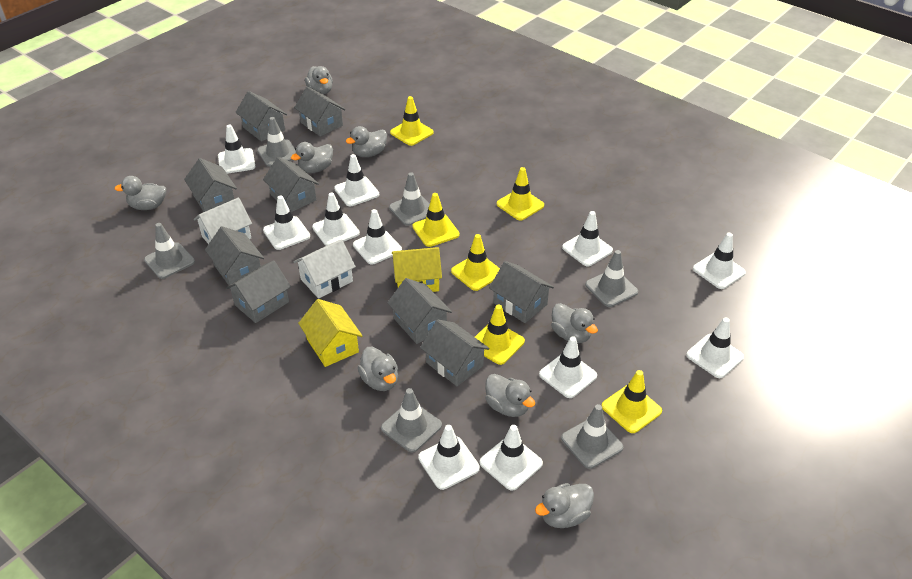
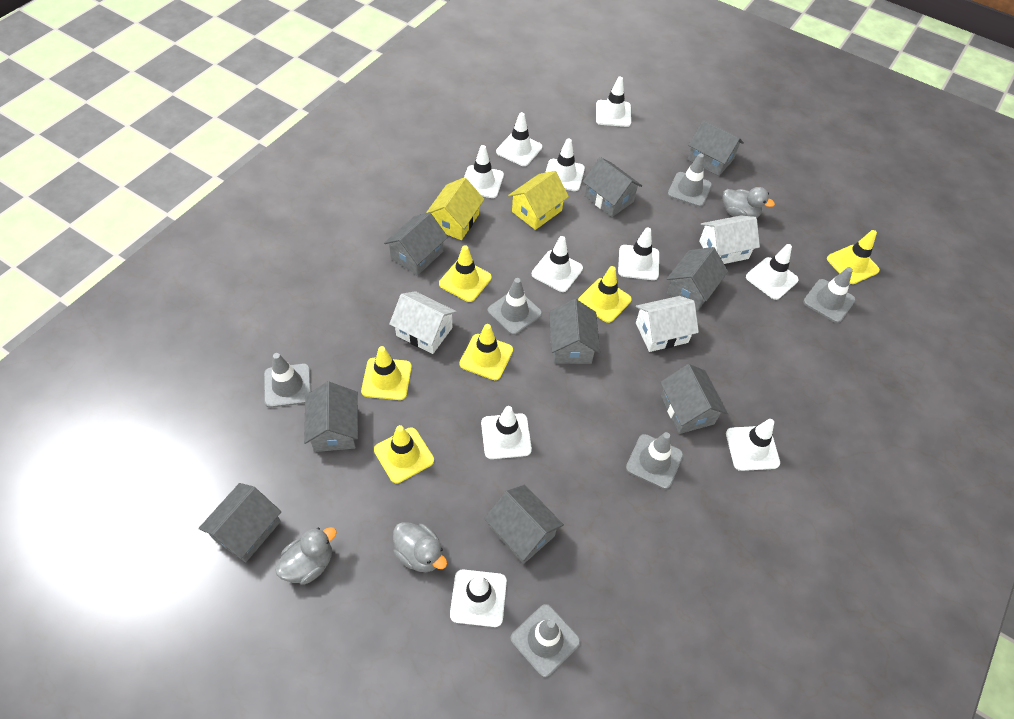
grey duck: [114,176,166,210] [291,142,333,173] [305,66,333,94] [346,126,387,157] [358,347,398,391] [485,374,535,417] [535,483,594,528] [551,303,598,343] = 8 -> [275,527,337,585] [393,522,447,572] [723,187,775,218] = 3
white house: [194,198,252,244] [294,239,356,299] = 2 -> [389,291,457,354] [636,296,699,352] [699,216,760,264] = 3
white traffic cone: [218,125,255,174] [263,195,310,250] [312,192,360,246] [334,154,379,206] [353,209,402,265] [418,425,480,490] [480,425,543,491] [539,336,597,398] [562,211,613,266] [686,317,744,378] [693,233,746,289] = 11 -> [450,570,507,627] [464,145,504,198] [481,406,532,459] [496,112,542,166] [532,236,583,292] [545,138,585,191] [596,77,631,127] [618,228,659,280] [726,419,780,471] [746,244,799,300] = 10

